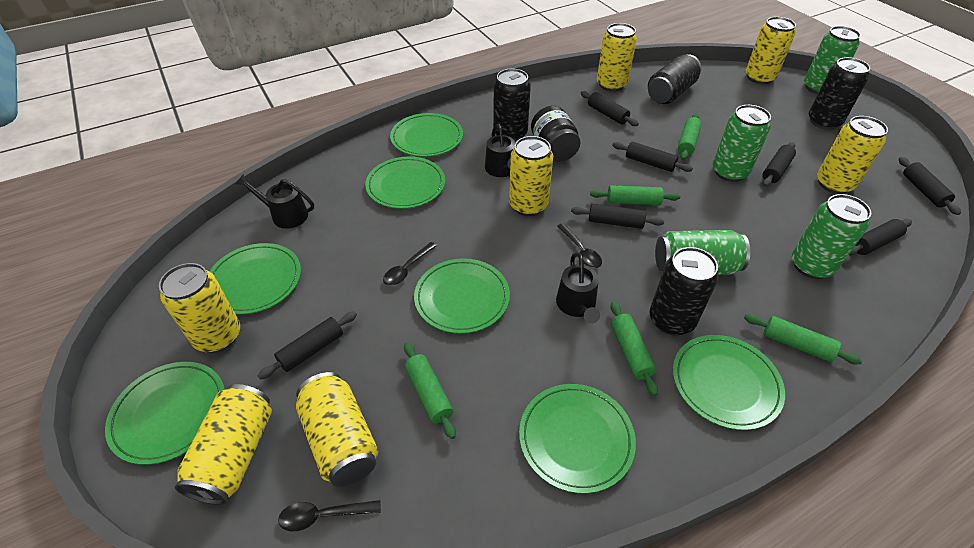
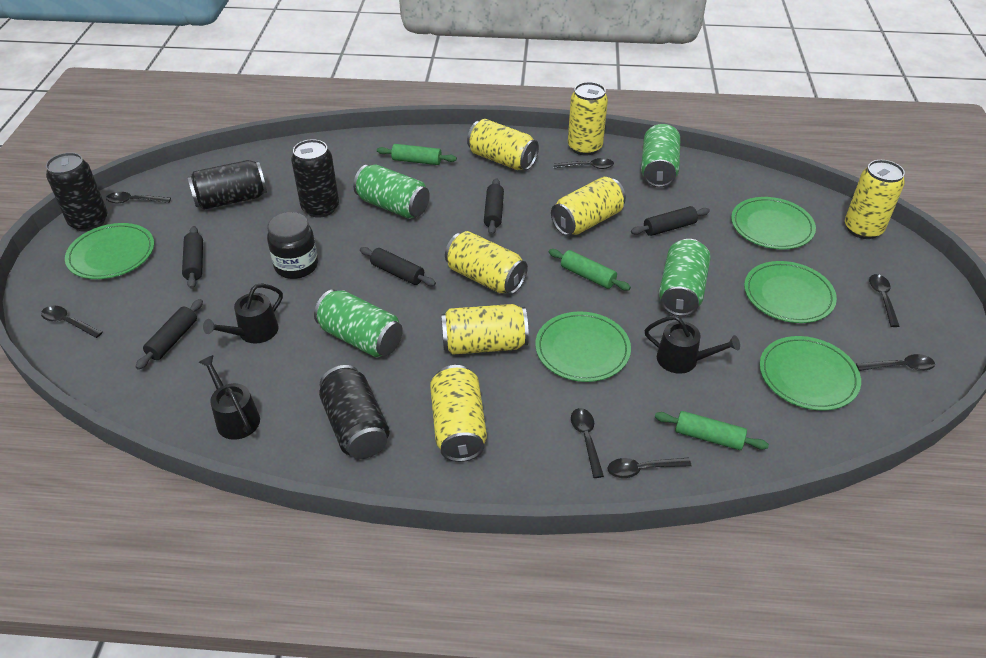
black rolling pin: [258,311,357,379] [571,203,664,229] [581,91,639,126] [612,142,693,172] [763,142,796,187] [849,219,912,256] [899,157,961,215] = 7 -> [136,299,203,370] [182,226,203,289] [360,247,436,286] [484,178,504,235] [631,206,710,236] = 5
black spoon: [278,500,381,531] [383,242,437,286] [557,223,602,268] = 3 -> [41,306,103,338] [106,192,171,203] [554,158,614,169] [571,408,604,478] [608,458,691,478] [856,354,935,371] [869,274,900,327] = 7
green plate: [105,362,225,465] [210,243,301,315] [365,157,445,209] [390,113,463,157] [414,258,510,334] [519,384,636,494] [673,335,785,430] = 7 -> [65,223,154,279] [535,311,631,382] [731,197,816,249] [744,261,837,323] [760,336,861,411] = 5
green rolling pin: [404,342,456,439] [590,185,680,205] [610,301,658,396] [678,114,702,160] [744,314,862,364] = 5 -> [377,144,457,165] [549,249,631,291] [655,411,769,450] = 3

